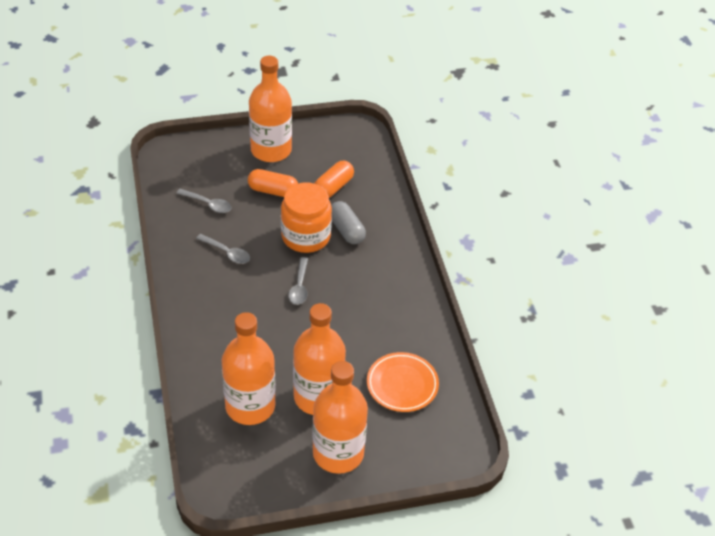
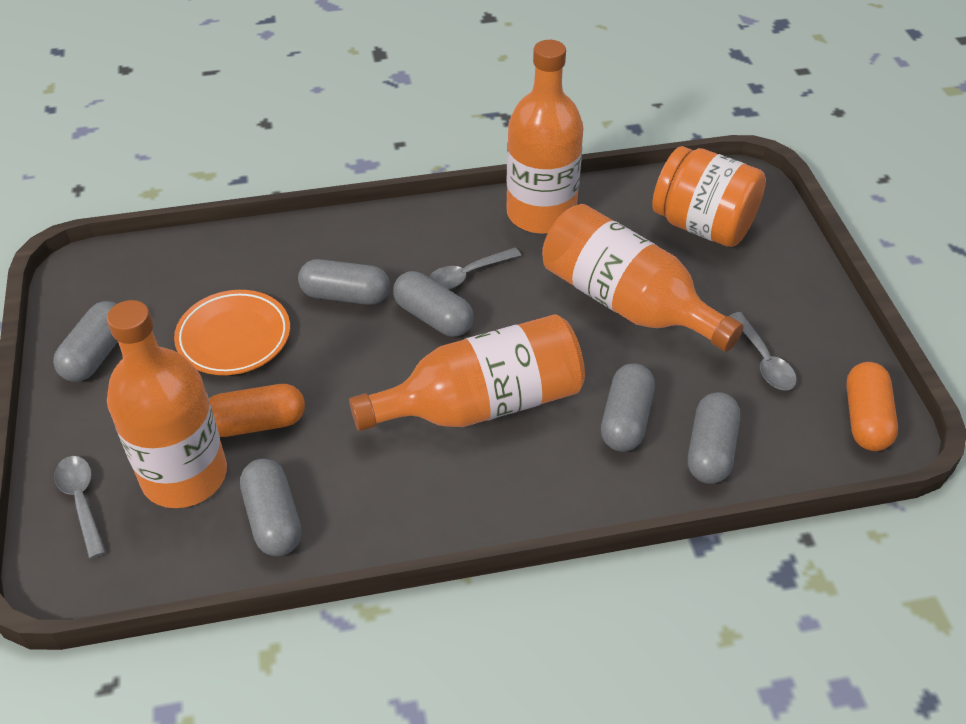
grey capsule: [331,201,366,244] = 1 -> [53,301,118,382] [240,459,302,556] [298,259,390,305] [393,271,474,337] [601,363,655,452] [688,392,740,484] = 6

